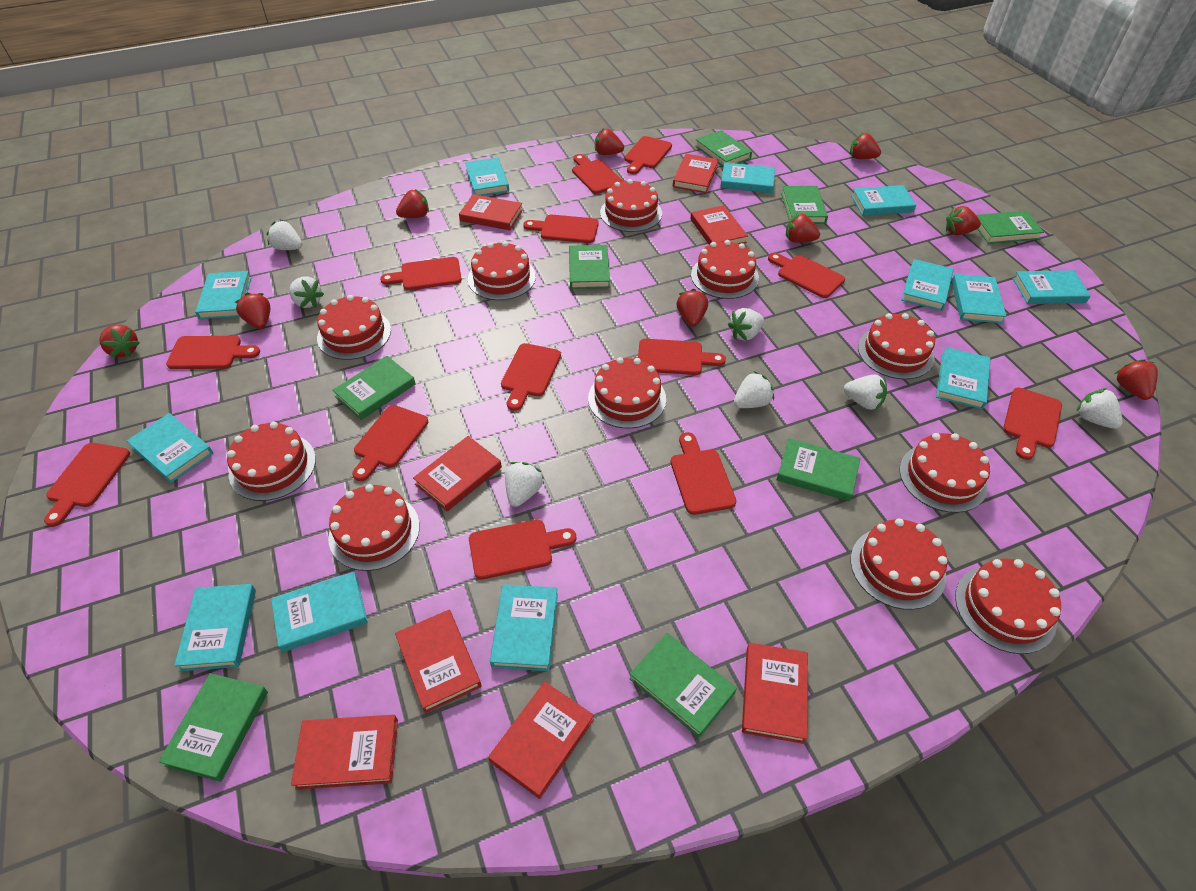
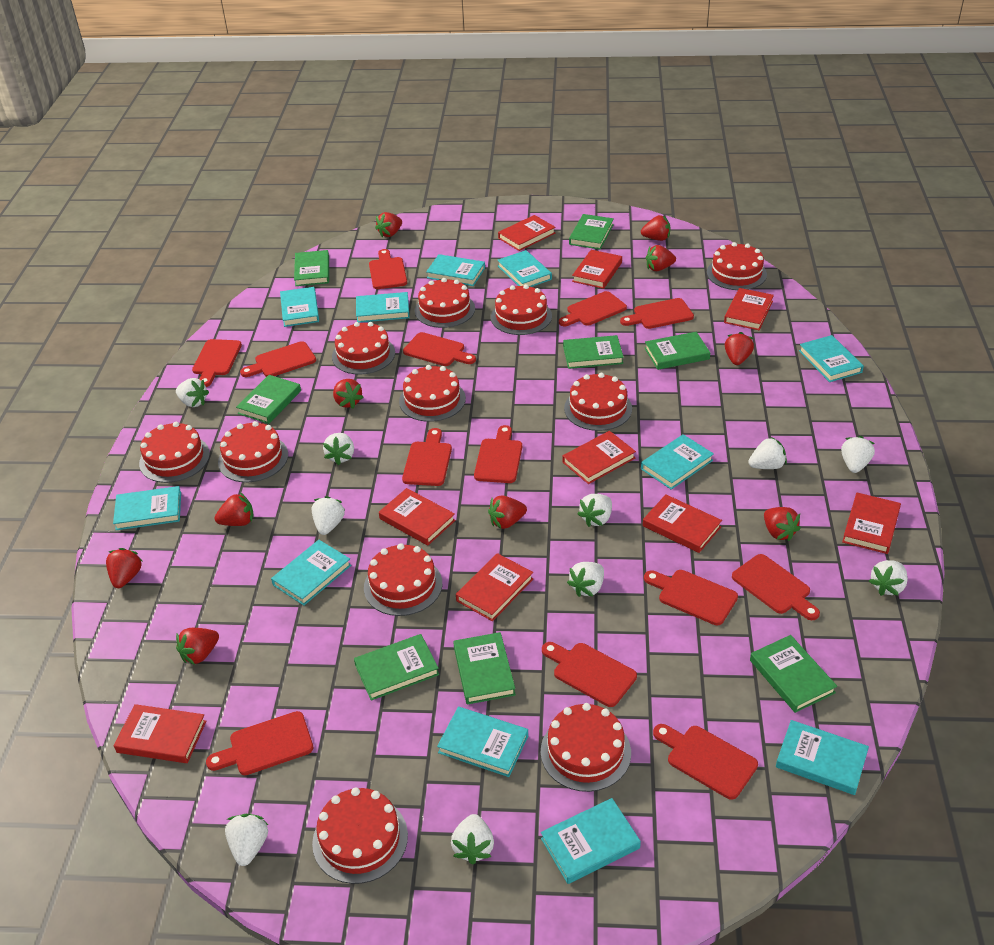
red book: [291,715,398,790] [395,610,481,713] [413,436,502,511] [459,194,523,230] [488,682,594,799] [673,154,719,193] [690,205,748,245] [742,643,808,744] = 8 -> [114,704,206,763] [379,488,455,545] [456,553,533,621] [498,215,555,251] [563,431,636,484] [572,250,622,289] [643,495,722,553] [724,288,774,330] [842,493,901,554] = 9
red strawberry: [100,325,140,357] [235,293,270,329] [396,189,429,218] [595,129,624,155] [676,289,708,327] [786,213,820,243] [850,133,881,159] [946,206,981,235] [1115,359,1158,400] = 9 -> [106,548,142,588] [176,628,219,665] [214,493,254,526] [333,379,364,408] [375,212,402,237] [488,495,527,529] [641,215,671,241] [646,245,676,271] [725,332,754,365] [764,507,801,541] = 10
turquoise book: [127,413,213,483] [174,584,256,672] [195,271,251,319] [271,572,368,652] [465,157,509,196] [490,584,558,671] [720,162,775,193] [851,185,916,216] [901,259,954,311] [936,347,991,409] [951,274,1006,324] [1013,270,1091,304] = 12 -> [113,486,181,530] [271,540,351,605] [280,287,319,327] [356,292,410,323] [426,254,485,286] [437,707,528,777] [497,250,552,287] [541,798,641,884] [641,434,714,490] [776,720,869,795] [799,335,864,382] = 11
white strawberry: [266,220,302,250] [289,277,324,308] [505,462,544,507] [728,308,764,341] [734,371,774,408] [844,375,887,410] [1077,388,1123,429] = 7 -> [176,378,209,407] [225,814,268,866] [312,496,345,535] [323,433,354,465] [451,814,494,865] [567,562,604,597] [578,494,612,527] [748,437,787,469] [841,436,875,473] [869,560,908,596] = 10

